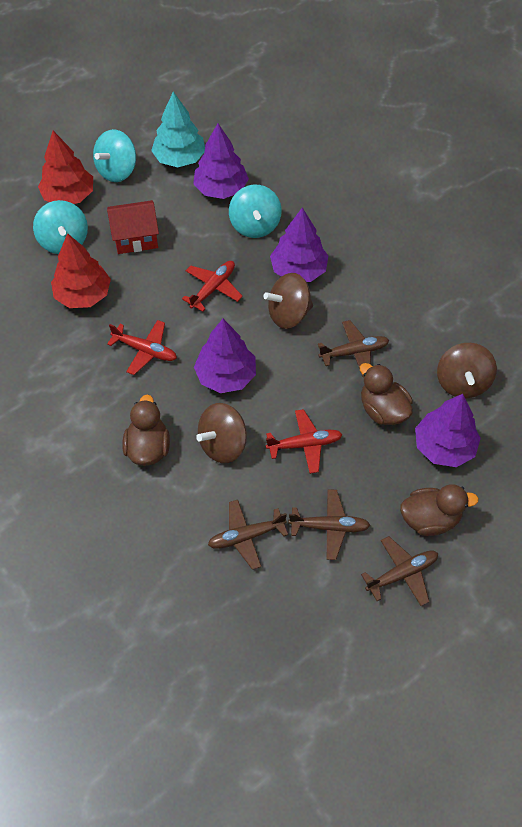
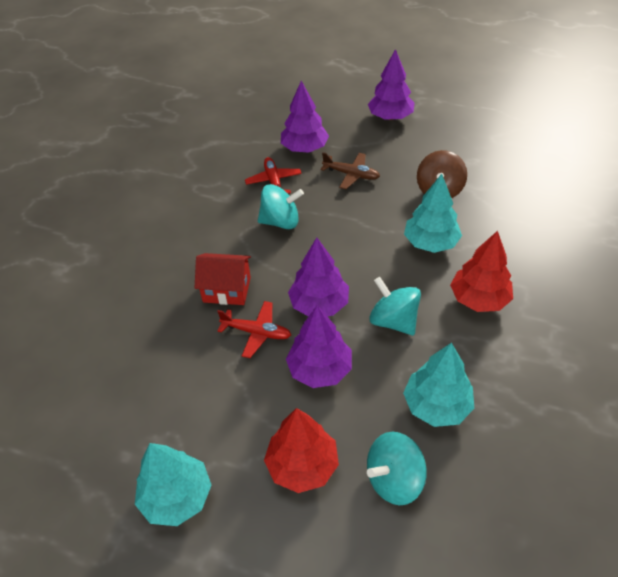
brown duck: [123,394,170,466] [360,363,413,425] [400,484,479,536] = 3 -> none = 0
brown plane: [208,500,288,570] [288,489,370,560] [318,320,389,377] [361,536,438,606] = 4 -> [321,152,380,189] = 1
brown spinning top: [196,403,247,463] [263,273,313,329] [437,343,497,398] = 3 -> [417,150,467,198] = 1
red plane: [107,320,177,375] [182,261,243,312] [266,409,343,474] = 3 -> [217,301,291,358] [245,157,302,194] = 2
turquoise tree: [151,92,205,167] = 1 -> [135,443,212,526] [403,343,474,427] [404,174,462,253] = 3

